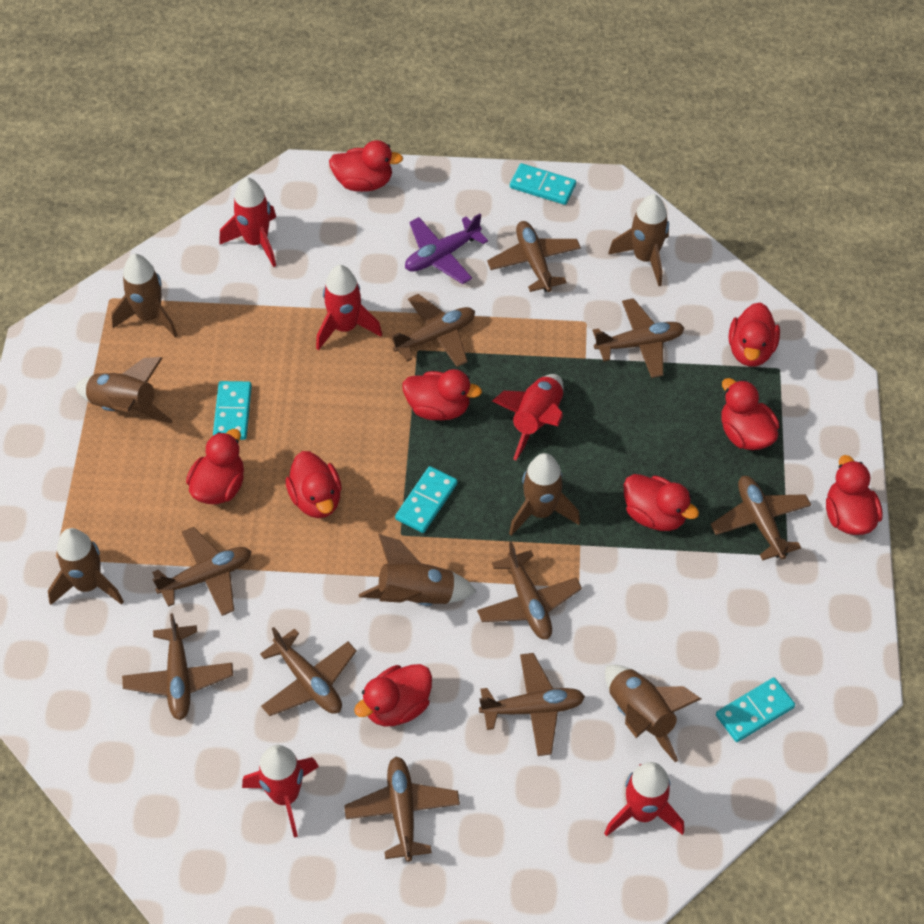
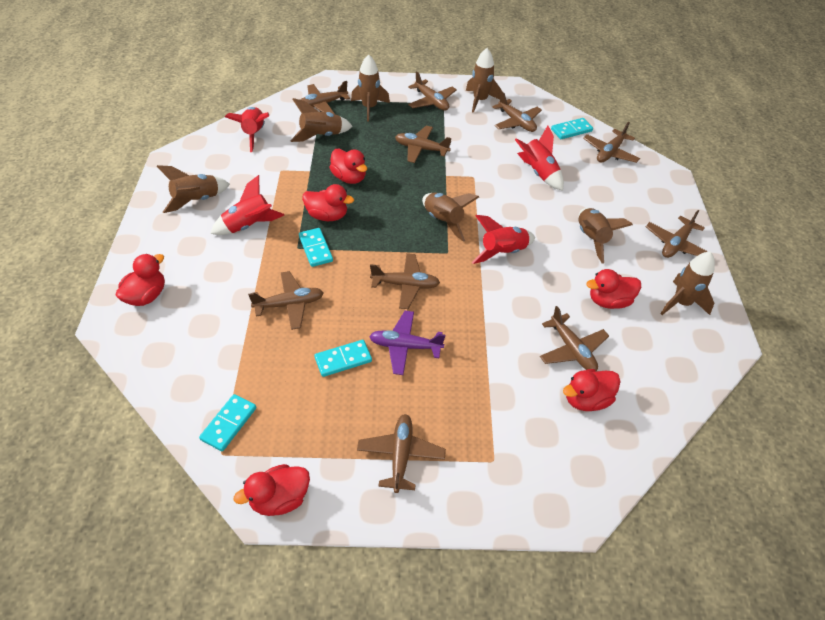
red duck: [186,429,244,504] [285,451,342,518] [329,140,403,192] [354,664,432,726] [402,369,482,420] [624,474,699,531] [721,378,779,450] [729,302,780,366] [826,455,882,535] = 9 -> [115,254,165,306] [234,464,310,516] [302,184,354,221] [329,149,367,184] [563,369,621,411] [586,269,641,309] = 6
red rocket: [219,177,276,267] [242,745,319,837] [316,265,382,350] [492,374,563,460] [604,762,684,837] = 5 -> [210,175,284,235] [225,107,269,152] [472,215,535,264] [515,125,564,191] = 4

